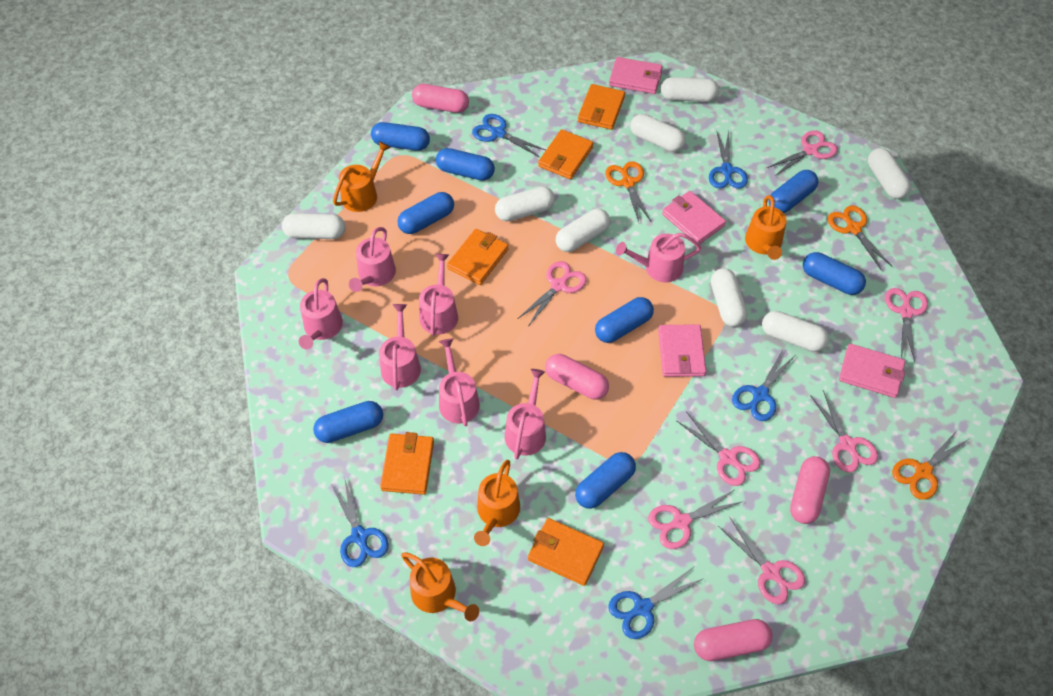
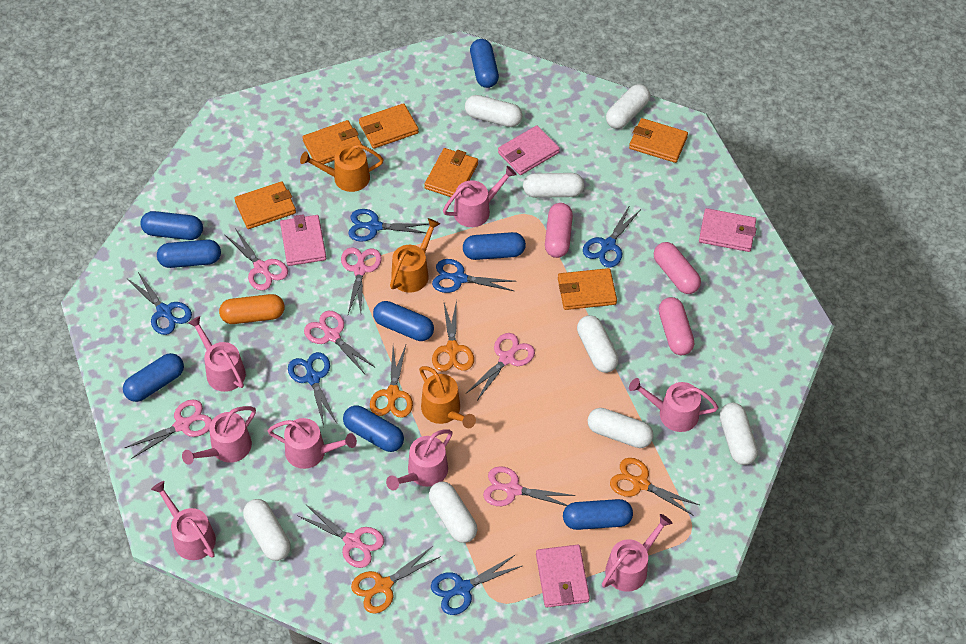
blue scissors: [331,480,389,567] [472,114,545,157] [608,568,703,639] [709,131,748,189] [732,348,795,421] = 5 -> [127,272,192,335] [288,352,337,426] [348,209,429,242] [431,554,522,615] [432,259,515,293] [583,205,640,268] = 6
orange capsule: none = 0 -> [219,294,285,324] = 1
orange scissors: [605,161,651,222] [828,206,892,270] [892,431,969,500] = 3 -> [351,546,441,613] [370,345,413,418] [432,300,474,371] [610,458,699,516] = 4
orange wallet: [380,432,434,495] [447,229,509,285] [528,518,604,586] [538,129,594,179] [578,84,625,130] = 5 -> [234,181,296,229] [302,120,362,164] [359,103,419,149] [424,148,478,197] [558,268,617,310] [629,118,688,163] = 6
orange watering can: [333,141,391,212] [401,552,479,621] [474,460,520,546] [745,195,787,260] = 4 -> [300,144,383,192] [390,218,440,293] [419,366,476,428] = 3
pink capsule: [412,84,469,113] [545,354,609,400] [694,619,772,661] [790,456,830,524] = 4 -> [545,203,573,258] [654,242,701,294] [659,297,694,355] = 3
pink watering can: [299,278,343,349] [349,227,396,292] [379,304,421,390] [419,254,458,336] [439,338,480,426] [505,369,546,459] [616,233,701,283] = 7 -> [151,481,216,560] [182,406,256,465] [188,316,246,392] [268,418,357,469] [386,429,453,491] [443,166,517,227] [602,514,673,592] [629,378,718,432] = 8

